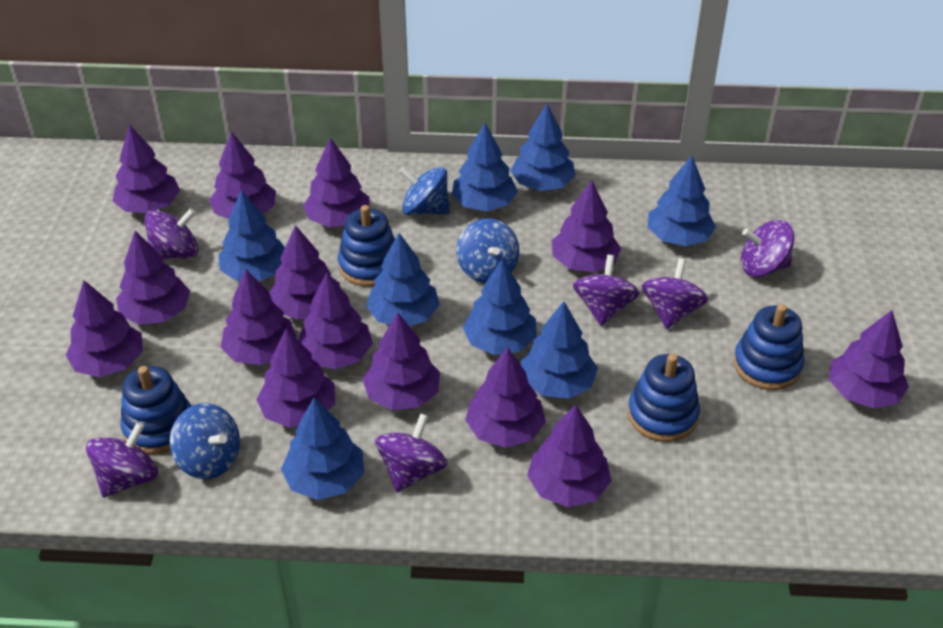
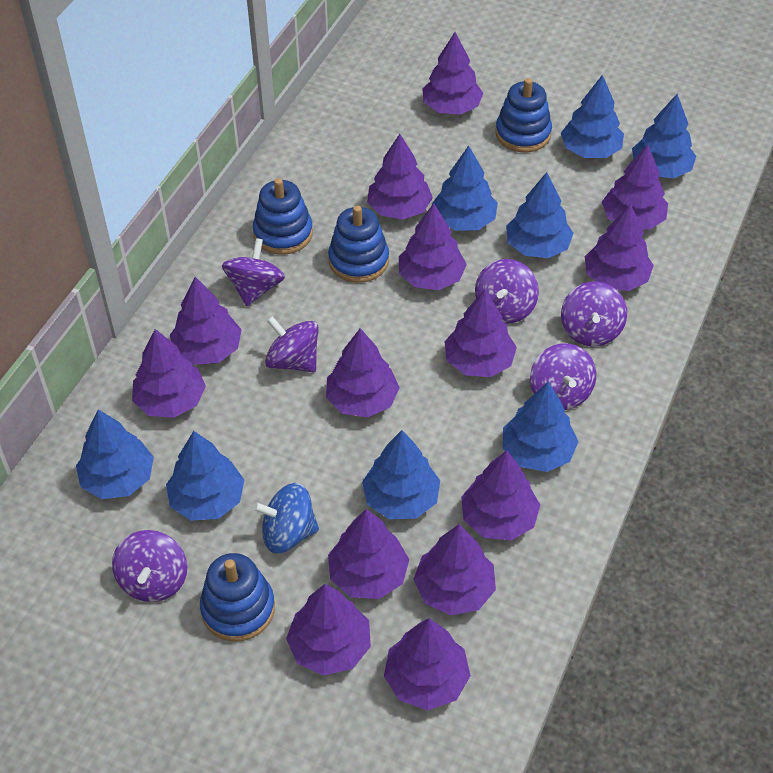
blue spinning top: [170,403,240,479] [399,167,450,215] [456,218,520,283] = 3 -> [253,483,319,553] = 1

